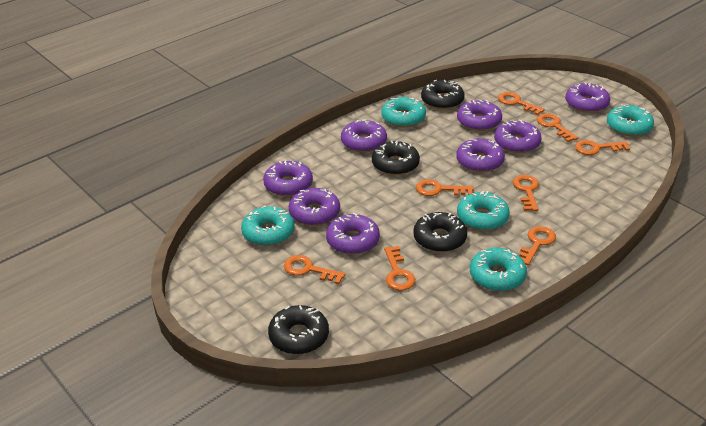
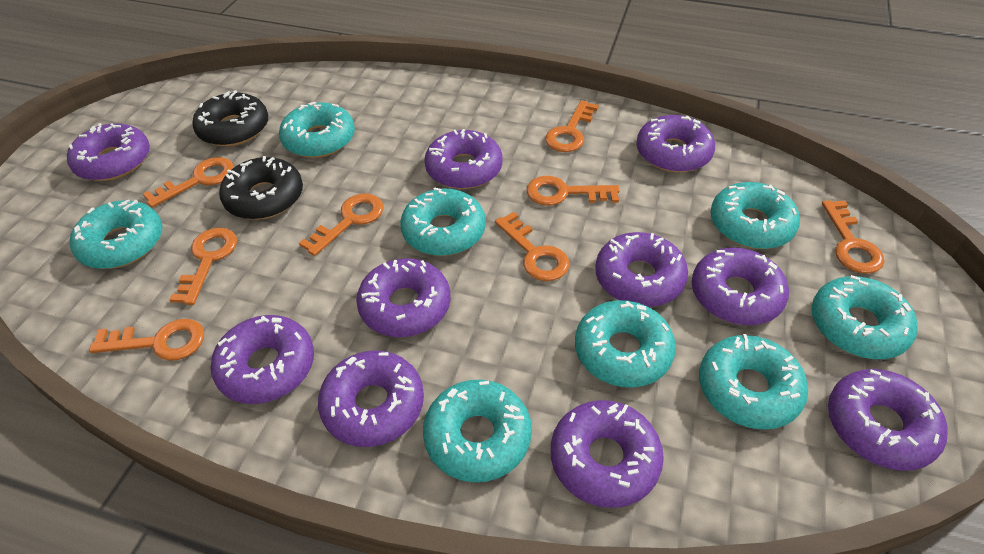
black donut: [268,305,329,354] [372,141,420,175] [413,212,467,252] [421,80,465,109] = 4 -> [192,90,268,146] [219,156,303,220] = 2
purple donut: [263,160,313,196] [289,188,340,226] [326,213,380,254] [341,119,387,152] [456,138,505,172] [457,100,502,131] [494,120,542,153] [565,82,610,113] = 8 -> [67,123,150,181] [210,315,314,404] [318,350,424,447] [356,258,450,337] [424,129,502,189] [551,400,664,508] [595,232,688,307] [636,115,715,173] [692,248,789,325] [828,369,948,471] = 10
turquoise donut: [241,205,294,246] [381,97,426,127] [457,191,510,231] [470,248,527,291] [607,105,654,136] = 5 -> [70,200,162,269] [279,102,355,158] [400,187,486,256] [423,380,532,482] [575,300,676,387] [699,334,808,430] [710,182,800,249] [812,275,918,359] = 8

